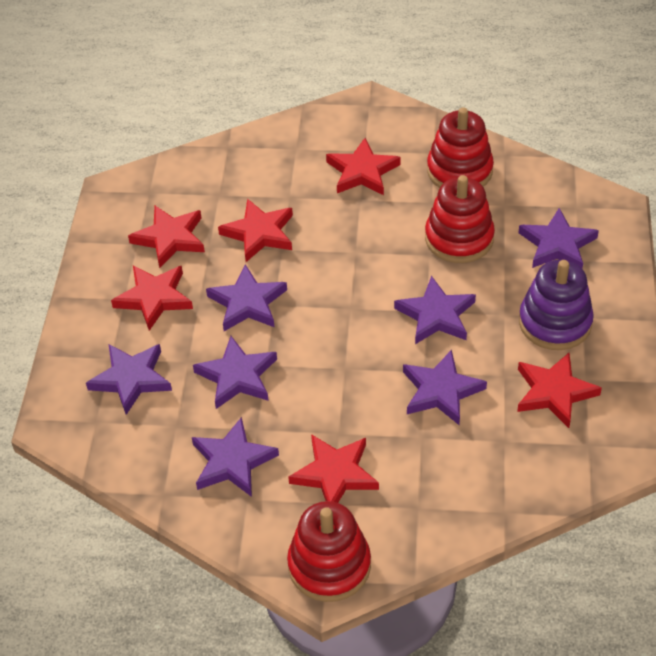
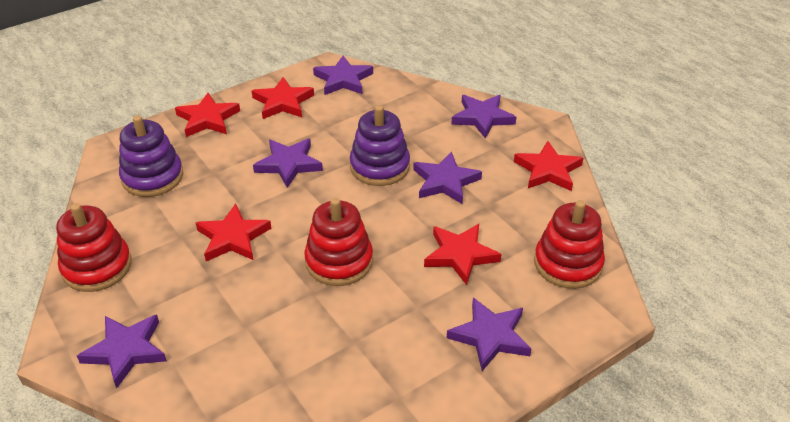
purple stacking toy: [519,260,594,350] = 1 -> [119,115,183,197] [350,105,410,186] = 2
purple star: [86,344,172,415] [192,417,279,497] [193,336,277,409] [206,264,287,331] [394,276,476,344] [403,350,487,425] [518,208,599,269] = 7 -> [77,314,167,388] [253,138,323,188] [313,56,373,95] [413,152,482,204] [447,298,531,371] [452,95,516,139] = 6
red star: [111,265,193,331] [128,206,205,268] [218,199,293,262] [288,434,379,503] [326,138,401,195] [517,353,602,428] = 6 -> [175,93,240,137] [196,204,271,261] [252,77,314,119] [424,224,501,285] [514,141,583,191] = 5

